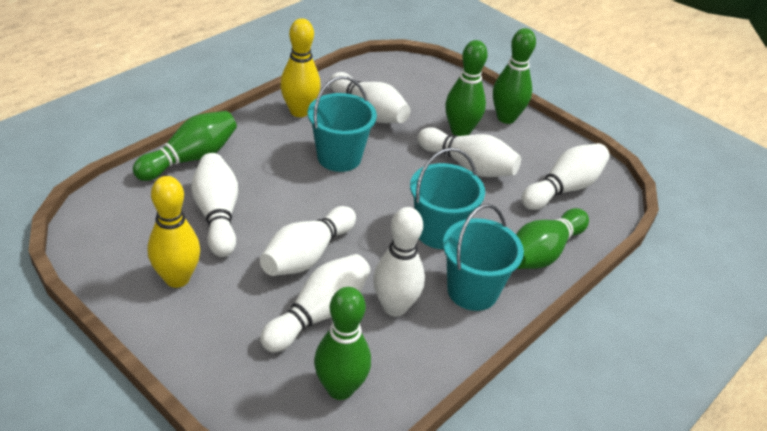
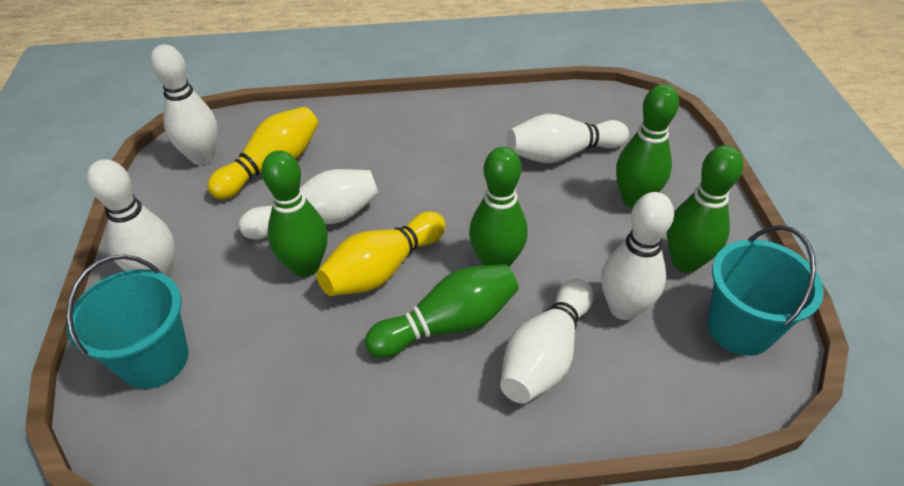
turquoise bucket: [308,76,377,172] [410,148,485,249] [443,204,524,311] = 3 -> [66,255,189,389] [707,225,824,356] = 2
white bowling pin: [191,153,238,257] [260,206,356,276] [260,254,371,352] [329,72,410,123] [373,207,425,316] [417,127,521,177] [521,143,610,210] = 7 -> [87,159,175,278] [151,44,218,165] [239,169,379,239] [500,279,594,404] [507,114,629,163] [601,192,674,320] = 6

